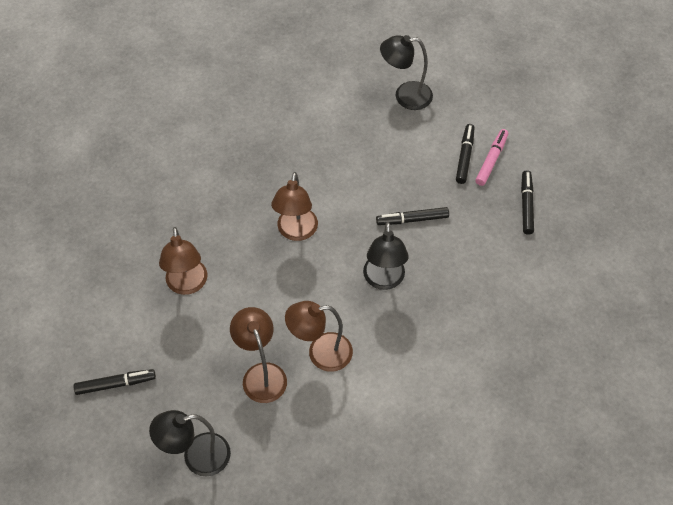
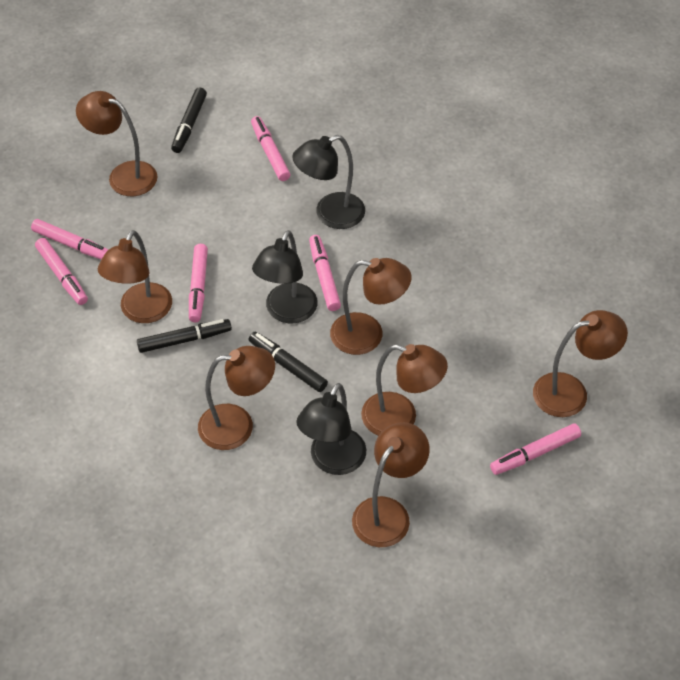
black marker: [74,369,156,395] [376,207,449,225] [456,124,474,184] [521,170,534,235] = 4 -> [137,319,232,353] [171,87,207,153] [249,332,328,392] = 3
brown lamp: [159,227,207,295] [230,307,287,403] [271,172,318,241] [285,301,353,372] = 4 -> [76,91,157,196] [98,230,172,323] [198,346,275,450] [330,258,412,355] [352,422,430,547] [361,344,448,436] [533,310,628,417] = 7
pink marker: [475,129,508,186] = 1 -> [31,219,108,260] [35,238,88,305] [189,244,208,322] [251,116,290,181] [309,235,341,311] [490,424,581,475] = 6

